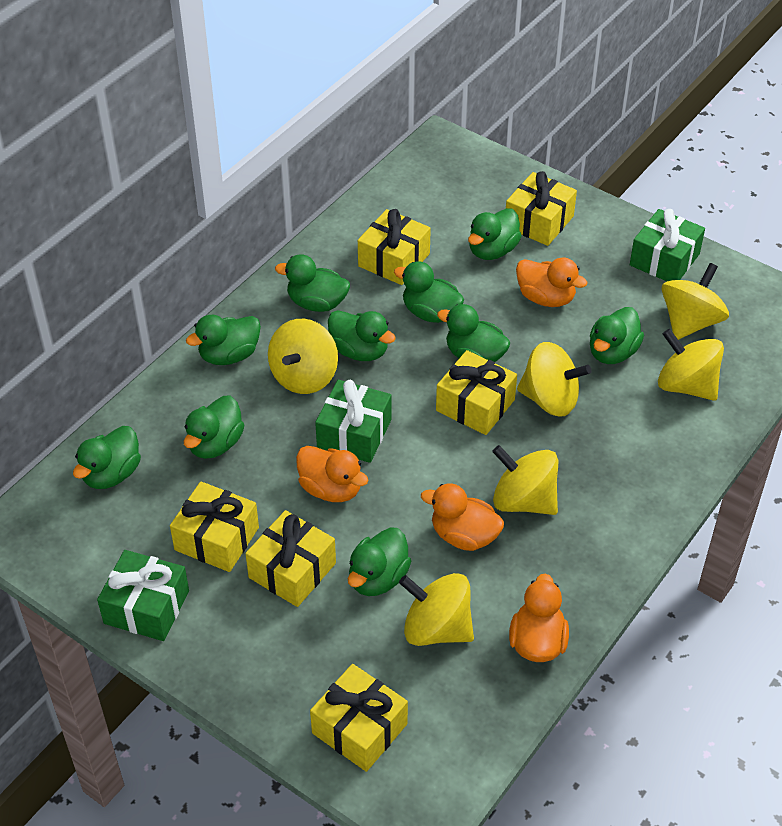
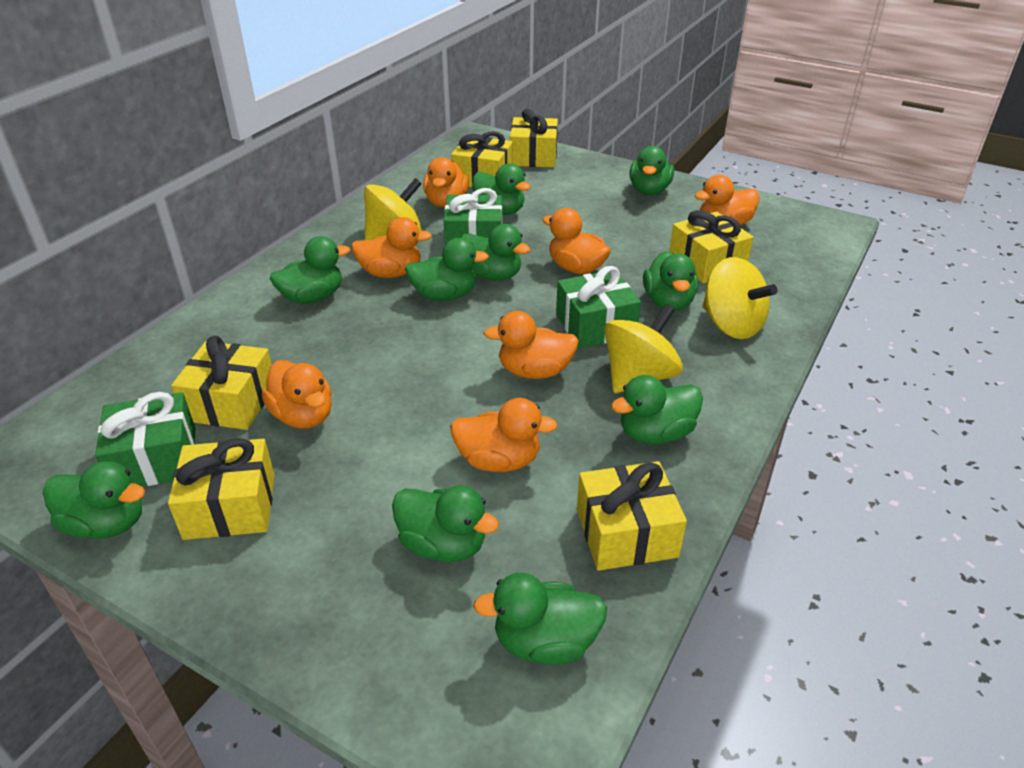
orange duck: [296,446,369,502] [421,483,504,551] [509,573,569,662] [516,257,588,307] = 4 -> [262,360,332,429] [351,217,432,278] [423,157,469,207] [450,398,558,472] [483,311,579,379] [543,208,611,274] [694,175,760,226] = 7
yellow spinning top: [268,319,338,394] [399,573,474,646] [492,445,558,515] [517,342,591,417] [658,329,724,401] [662,263,729,340] = 6 -> [364,178,422,240] [604,304,683,393] [703,257,777,339] = 3

